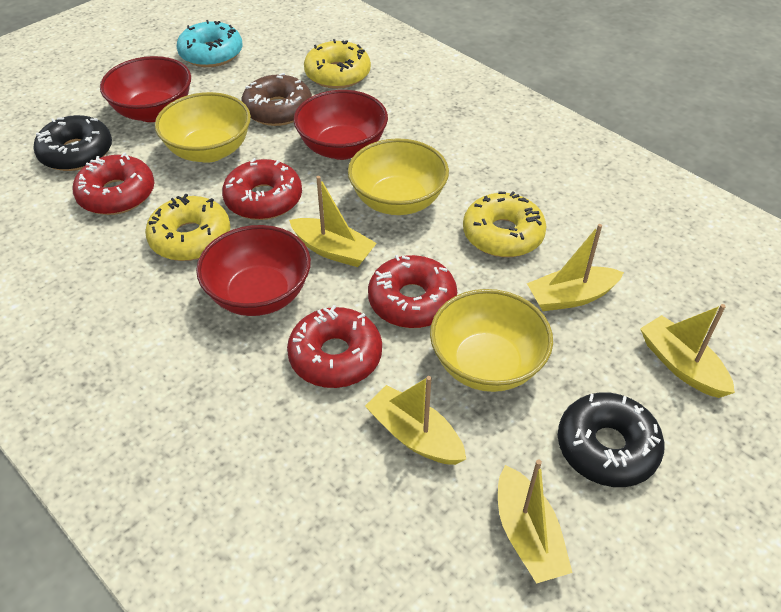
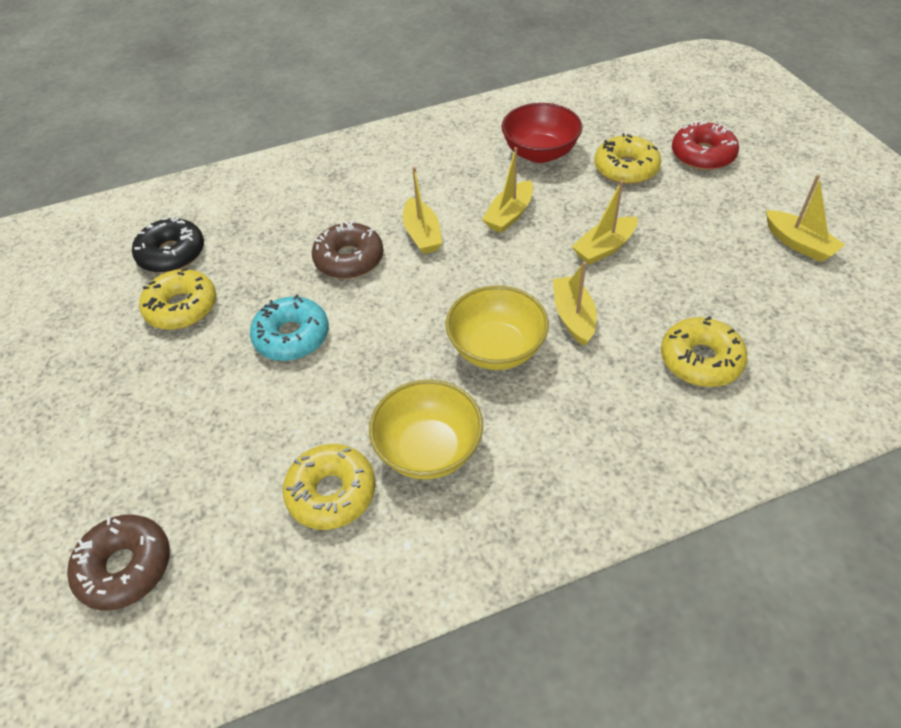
black donut: [33,115,112,171] [558,392,664,487] = 2 -> [132,216,204,273] = 1
brown donut: [241,73,312,126] = 1 -> [67,515,170,610] [312,221,384,279] = 2
red bowl: [100,56,191,122] [196,225,311,316] [294,90,388,160] = 3 -> [501,103,583,163] = 1
red donut: [72,152,155,215] [222,158,302,220] [287,305,382,388] [368,255,457,328] = 4 -> [672,122,739,170] = 1
yellow bowl: [155,92,251,163] [348,138,449,215] [430,289,553,392] = 3 -> [369,379,483,479] [446,285,549,370] = 2
yellow donut: [145,194,230,261] [304,39,371,89] [463,191,547,257] = 3 -> [139,267,216,330] [283,444,376,530] [594,133,661,184] [661,316,747,387] = 4

